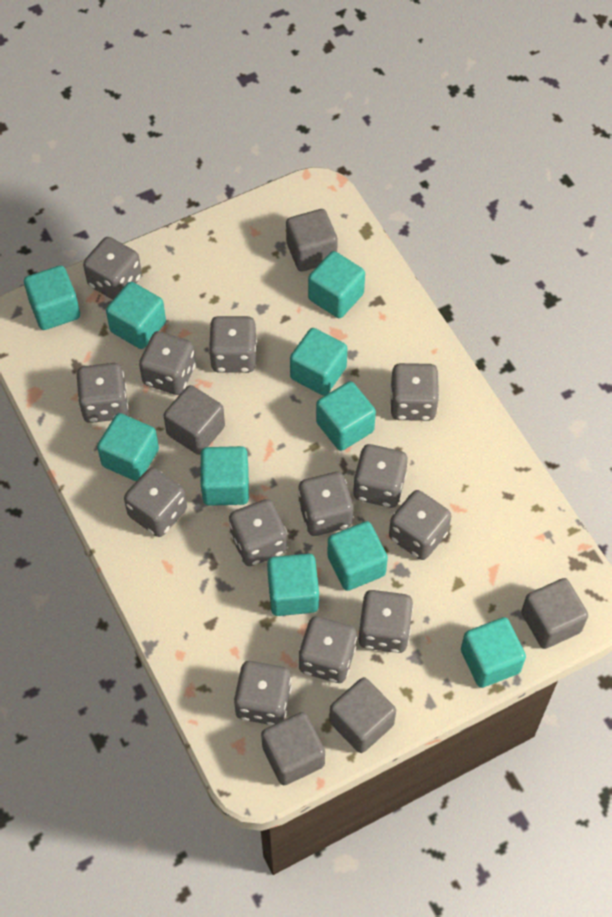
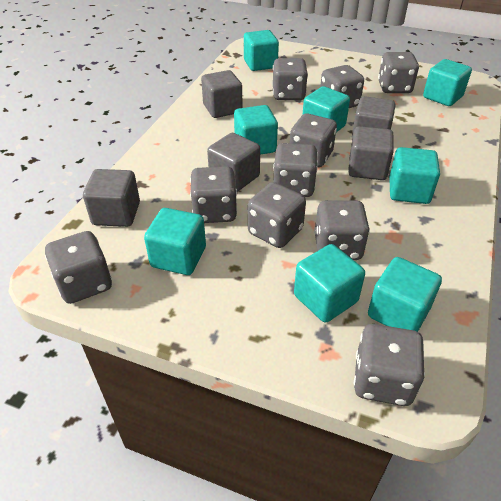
grey dice: [77,363,128,423] [83,237,142,300] [124,467,187,537] [139,331,196,395] [209,316,257,373] [229,499,287,566] [234,661,292,726] [298,472,353,536] [298,616,357,683] [353,444,408,508] [359,590,413,653] [389,490,451,560] [390,363,439,421] = 13 -> [45,231,112,304] [190,166,237,223] [248,182,306,248] [273,58,308,100] [273,143,318,197] [290,114,337,167] [314,200,370,260] [320,65,364,108] [354,324,425,406] [378,52,419,93] = 10
turquoise cube: [24,266,80,330] [97,413,159,481] [106,282,166,349] [201,446,249,506] [267,554,319,616] [290,328,348,396] [308,251,365,318] [316,381,376,451] [327,521,388,591] [461,617,526,688] = 10 -> [144,208,206,275] [234,105,278,155] [244,30,279,71] [294,244,365,323] [303,86,350,132] [368,257,442,332] [389,147,440,204] [423,59,472,106] = 8

